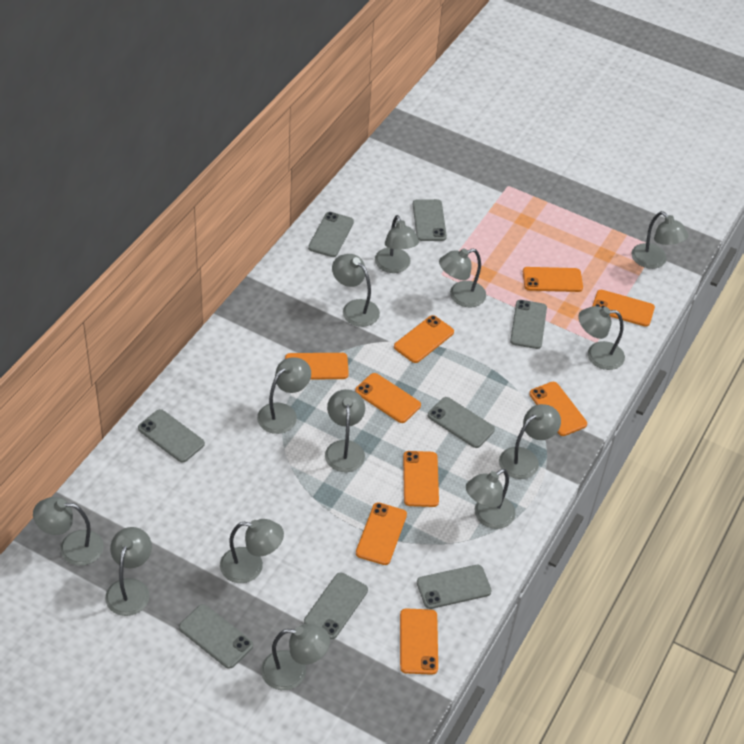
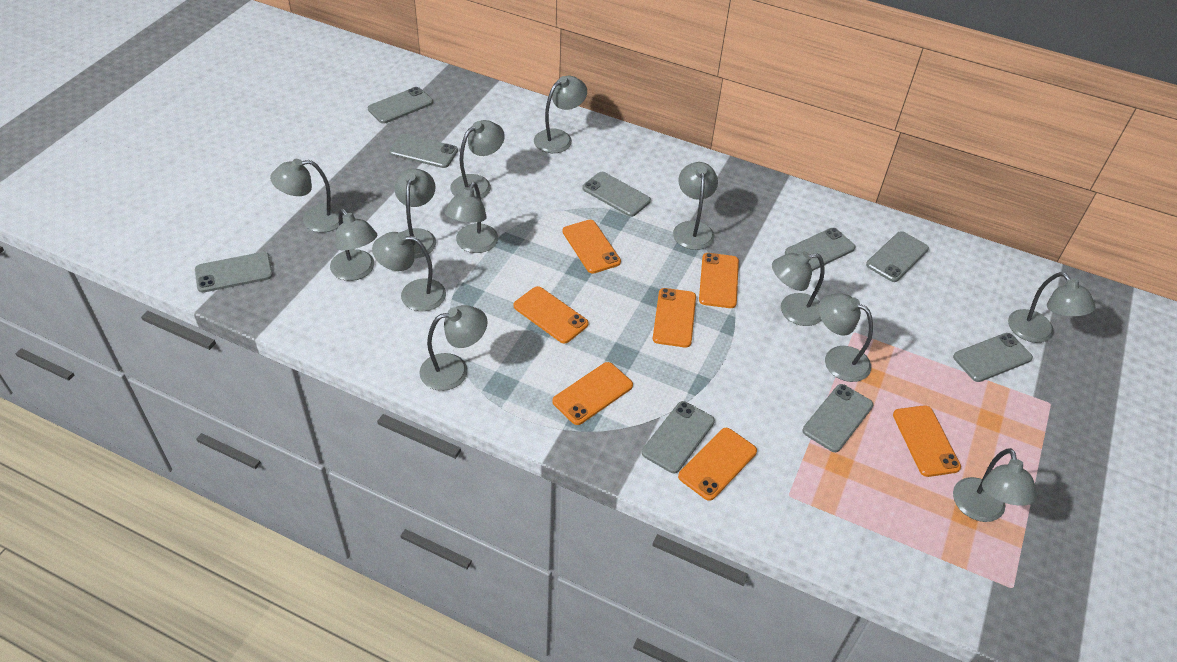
grey phone: [138,409,205,463] [179,604,253,669] [304,572,368,639] [308,212,354,257] [413,199,447,241] [417,565,492,609] [428,397,495,448] [510,300,547,349] = 8 -> [195,252,273,293] [368,87,433,124] [389,134,458,168] [582,172,651,217] [642,401,715,473] [785,228,856,271] [802,384,873,452] [866,231,929,282] [953,333,1033,382] = 9
orange phone: [285,353,349,380] [355,373,421,423] [356,502,407,565] [394,315,454,363] [400,608,438,675] [403,451,439,507] [523,267,583,292] [529,382,587,436] [592,290,655,327] = 9 -> [513,286,589,344] [552,362,633,425] [563,220,621,274] [653,288,696,347] [678,428,757,501] [699,253,739,308] [893,405,961,477] = 7

